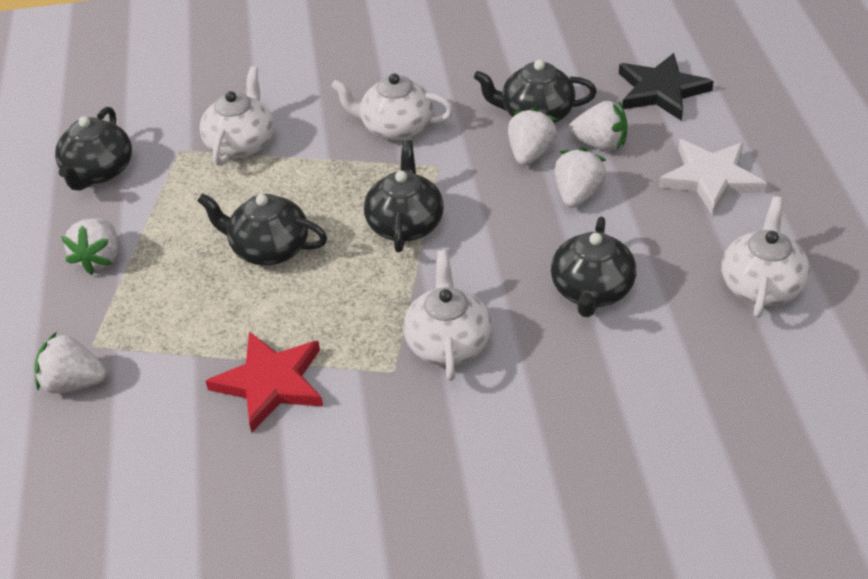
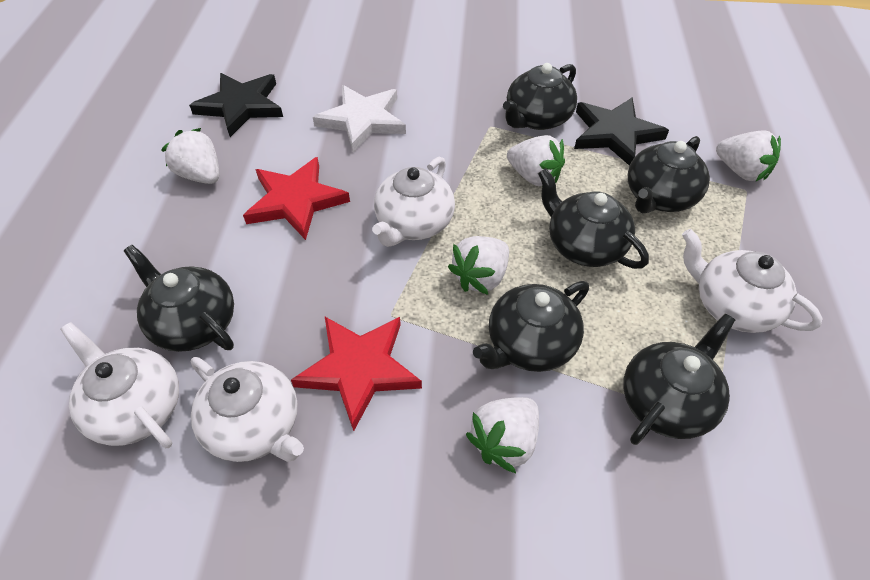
black star: [619,53,714,121] = 1 -> [189,73,283,137] [574,97,669,166] = 2
black teapot: [55,107,132,191] [197,193,327,265] [364,140,444,252] [474,60,597,123] [551,217,636,317] = 5 -> [124,245,234,352] [473,281,589,372] [503,63,577,130] [538,168,649,269] [623,314,735,445] [628,136,710,213] = 6
red star: [206,332,323,433] = 1 -> [243,157,350,240] [291,317,422,431] = 2

